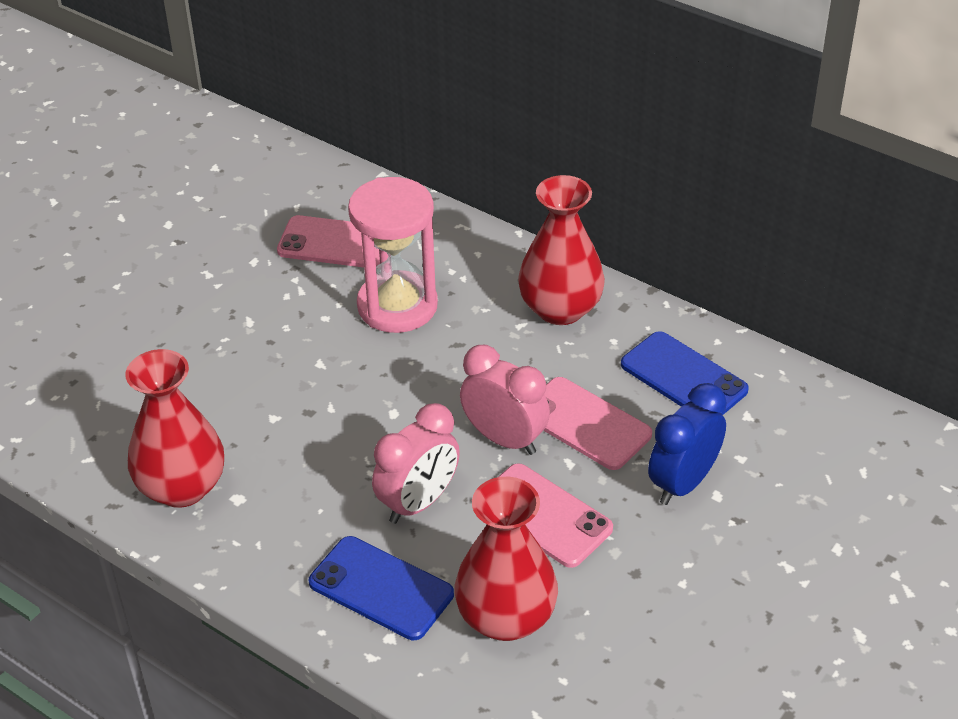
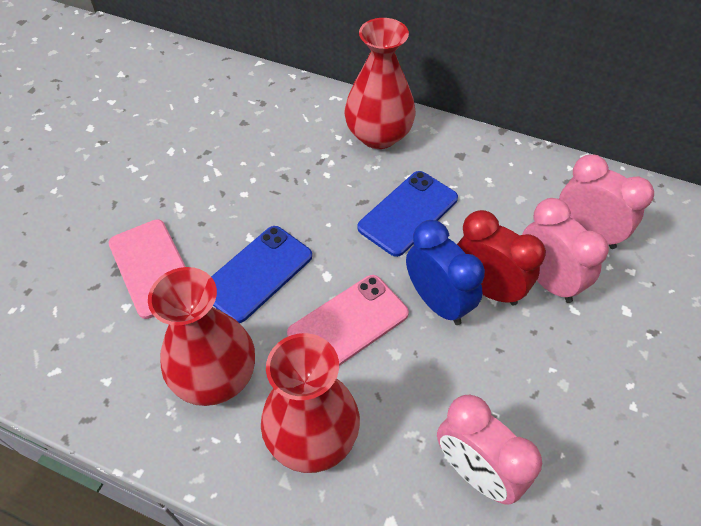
pink clock: [372,403,460,524] [460,345,550,455] = 2 -> [437,395,542,505] [522,198,609,303] [559,154,654,249] = 3
pink hourglass: [348,177,438,333] = 1 -> none = 0
pink phone: [277,215,380,267] [498,463,613,568] [543,377,652,470] = 3 -> [109,219,186,319] [287,275,409,366] = 2
red clock: none = 0 -> [457,210,546,306] = 1

